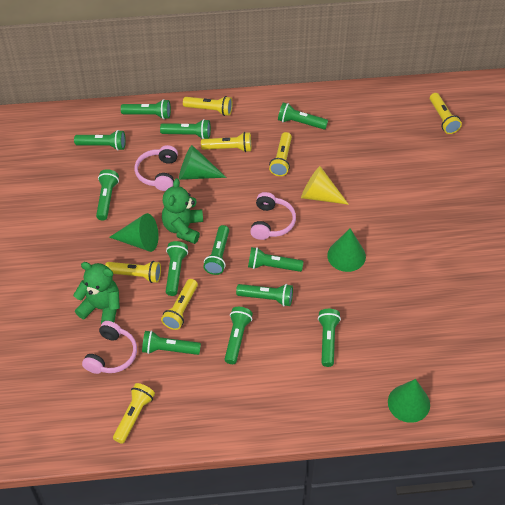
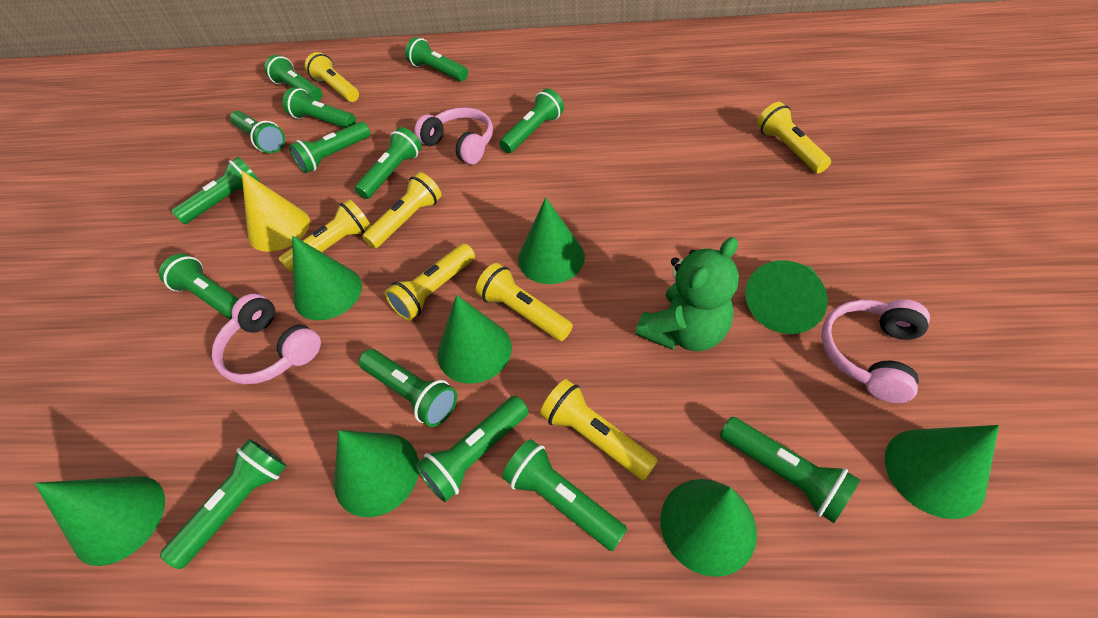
green cone: [109,213,159,252] [179,145,227,180] [327,228,366,272] [388,379,430,423] = 4 -> [34,476,165,566] [292,236,362,320] [334,430,419,517] [437,295,512,384] [518,197,585,284] [660,479,757,577] [745,260,828,334] [885,425,999,519] = 8
green flashlight: [74,130,126,150] [96,169,119,220] [121,99,171,119] [142,331,201,355] [160,119,211,139] [166,241,188,296] [203,225,229,275] [224,307,253,364] [236,284,293,306] [248,247,304,272] [278,102,328,129] [318,309,341,367] = 12 -> [159,254,239,319] [160,439,287,569] [171,157,260,224] [230,111,285,153] [264,55,322,101] [283,88,356,128] [289,122,370,173] [355,127,422,199] [359,349,457,427] [405,37,468,81] [415,396,528,502] [499,89,564,153] [502,439,628,551] [720,417,860,523] = 14
green teddy bear: [74,262,120,324] [162,178,203,244] = 2 -> [636,237,739,351] = 1

